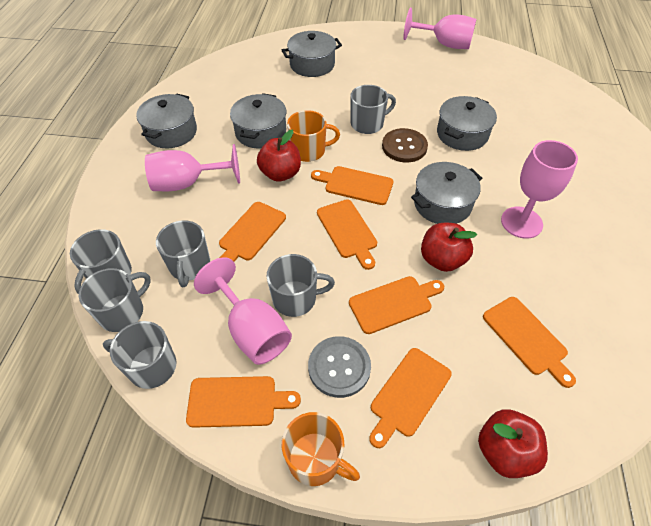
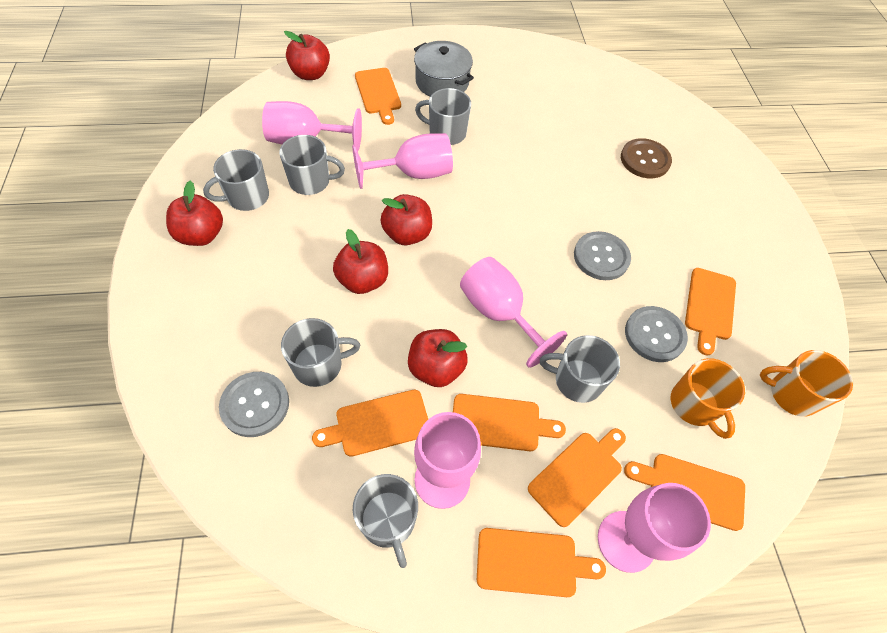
grey button: [308,336,371,398] = 1 -> [219,372,289,437] [574,231,631,280] [625,306,688,362] = 3
grey pot: [136,93,197,148] [230,93,286,149] [282,31,342,77] [411,162,482,224] [437,96,497,151] = 5 -> [414,41,474,96] = 1
pink goblet: [145,144,240,191] [194,257,292,365] [403,8,476,49] [501,140,578,239] = 4 -> [262,101,362,151] [352,133,453,189] [414,412,481,509] [460,257,567,368] [598,483,711,573] = 5
red apple: [257,130,301,182] [421,223,477,272] [478,409,548,478] = 3 -> [166,181,223,246] [284,31,330,80] [333,229,388,294] [380,194,432,245] [408,329,468,387] = 5

